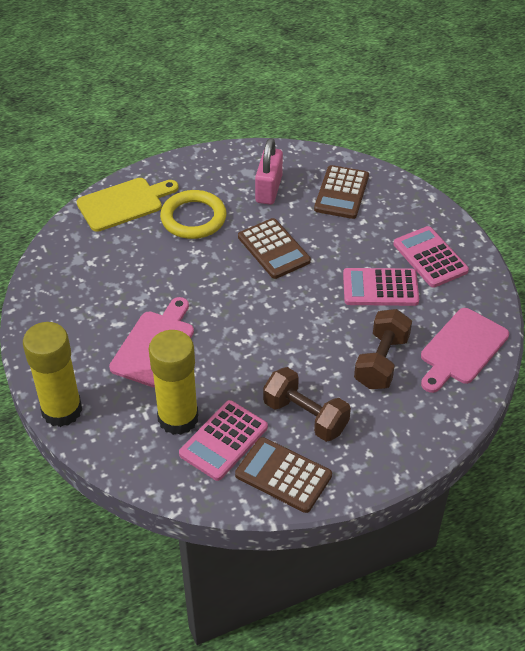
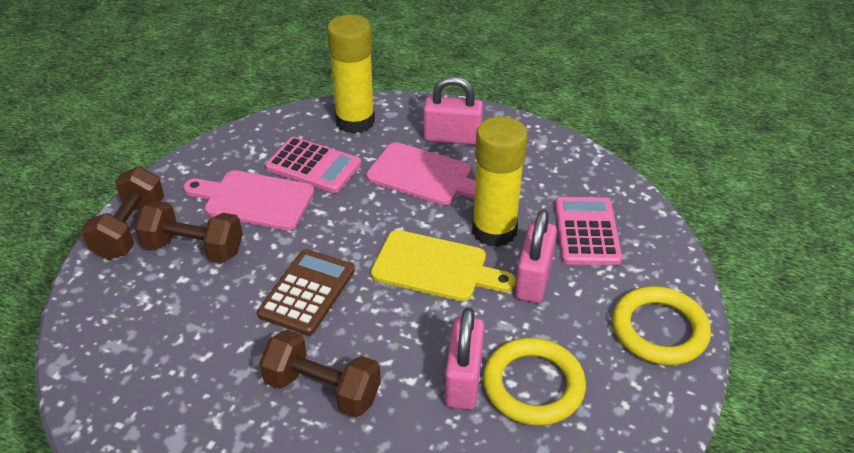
brown calculator: [235,437,332,513] [238,218,311,279] [314,165,369,219] = 3 -> [257,249,355,336] = 1
brown dumbbell: [263,367,351,442] [354,309,412,389] = 2 -> [81,167,164,259] [134,201,243,262] [260,330,381,418] = 3
pink calculator: [179,400,268,481] [343,268,419,306] [393,226,469,288] = 3 -> [265,137,361,193] [555,197,622,265] = 2
pink padlock: [255,138,283,205] = 1 -> [423,76,483,145] [445,308,484,410] [515,210,557,303] = 3
yellow ring: [160,190,227,239] = 1 -> [483,338,586,426] [612,286,711,365] = 2

